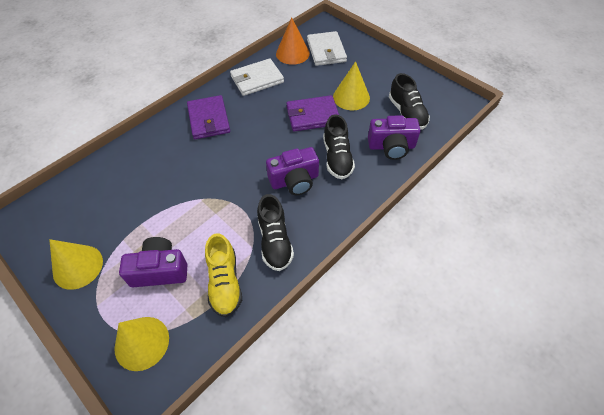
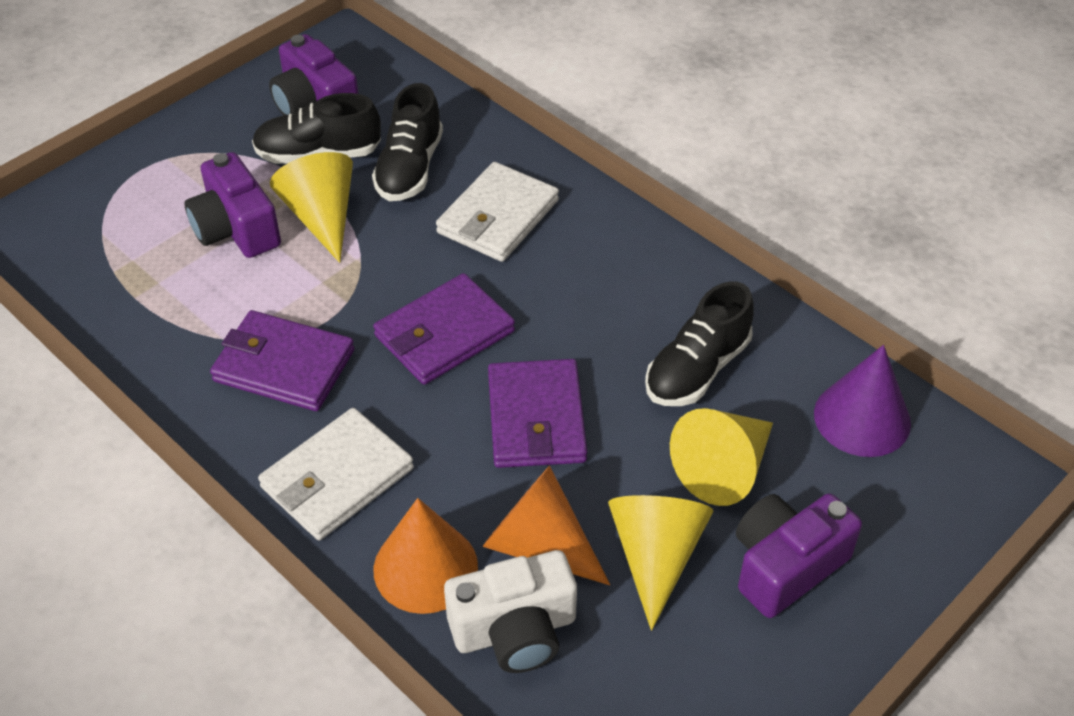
orange cone: [276,18,310,65] = 1 -> [374,498,478,614] [482,466,610,585] = 2
purple cone: none = 0 -> [814,345,911,457] = 1
purple wallet: [187,95,230,139] [286,95,339,131] = 2 -> [210,310,354,411] [373,273,515,385] [488,359,587,468] = 3
white camera: none = 0 -> [444,550,577,673] = 1
yellow shoe: [205,233,242,317] = 1 -> none = 0

